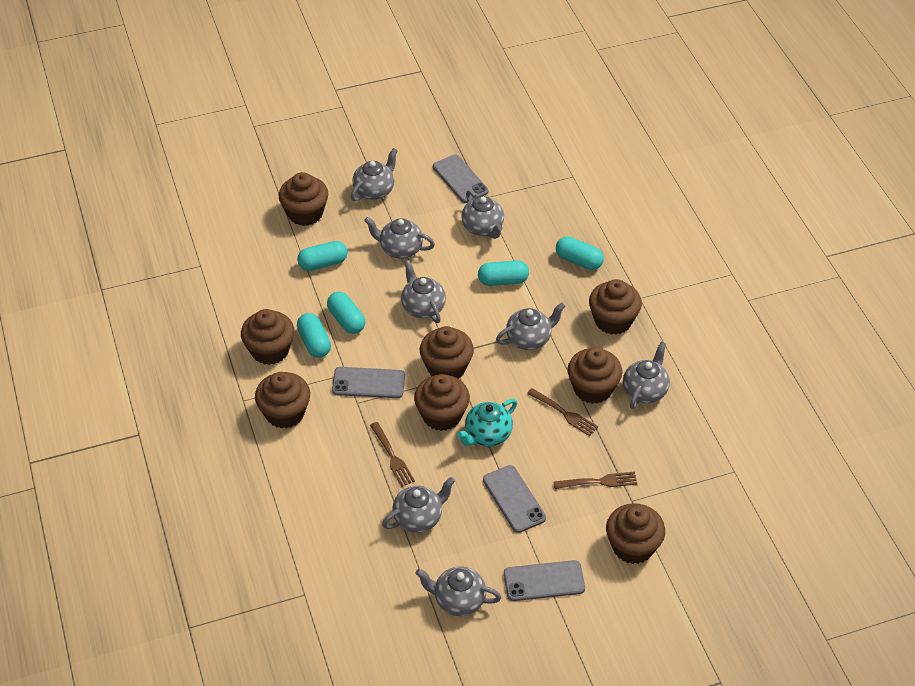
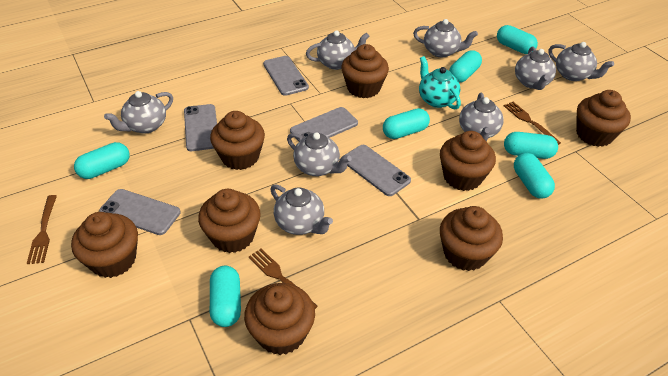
grey phone: [332,367,405,398] [433,155,488,203] [483,465,546,533] [504,560,585,601] = 4 -> [99,189,180,235] [184,104,217,151] [263,56,309,96] [290,107,358,142] [345,145,411,196] = 5
turquoise capsule: [297,241,348,271] [297,313,331,358] [327,292,365,334] [478,260,529,286] [556,236,604,270] = 5 -> [74,142,129,179] [210,266,241,327] [383,108,430,139] [449,50,482,83] [497,25,538,54] [504,132,558,159] [514,153,555,198] = 7

